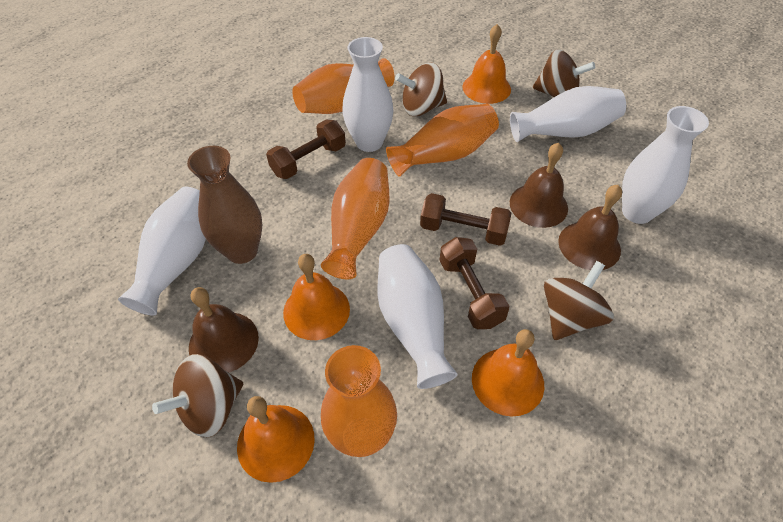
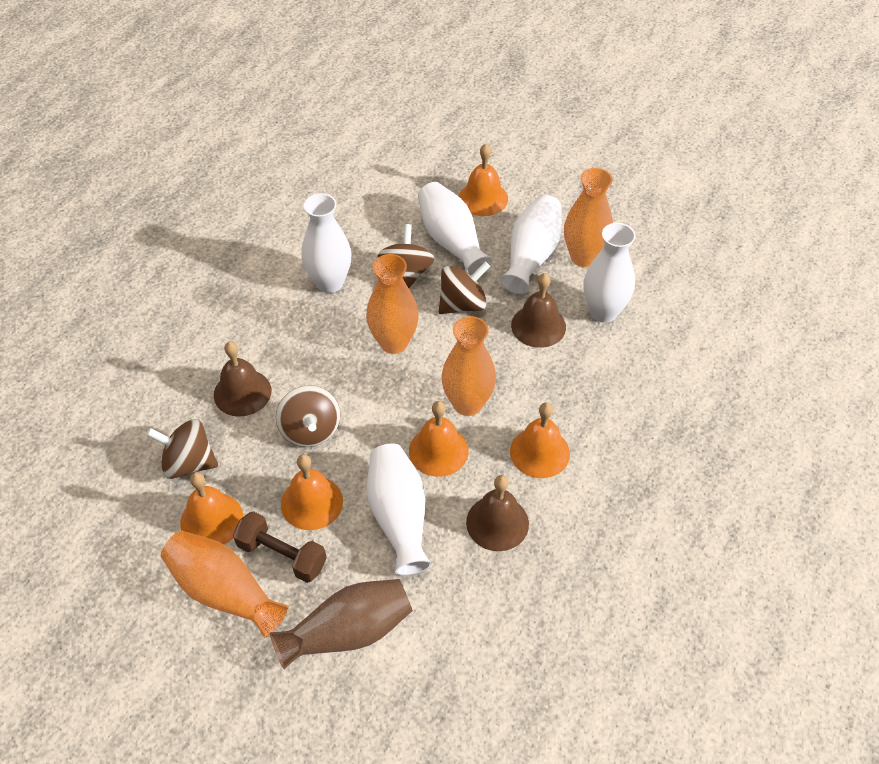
brown dumbbell: [266,120,346,179] [420,193,511,246] [440,237,509,329] = 3 -> [233,511,327,583] = 1
orange bell: [237,396,315,483] [283,254,350,340] [462,24,511,104] [472,329,544,416] = 4 -> [180,472,243,544] [281,454,343,530] [409,401,469,477] [459,144,508,216] [510,402,570,478] = 5

